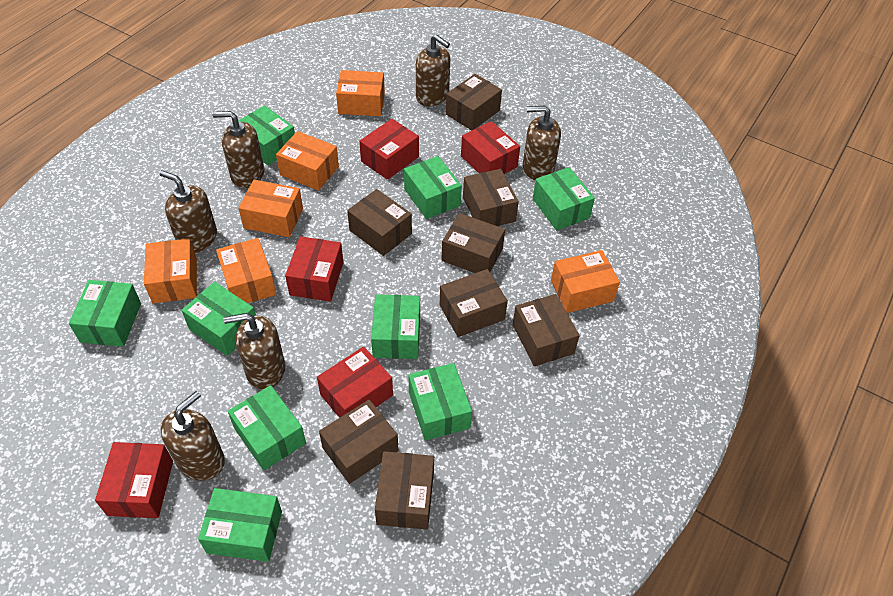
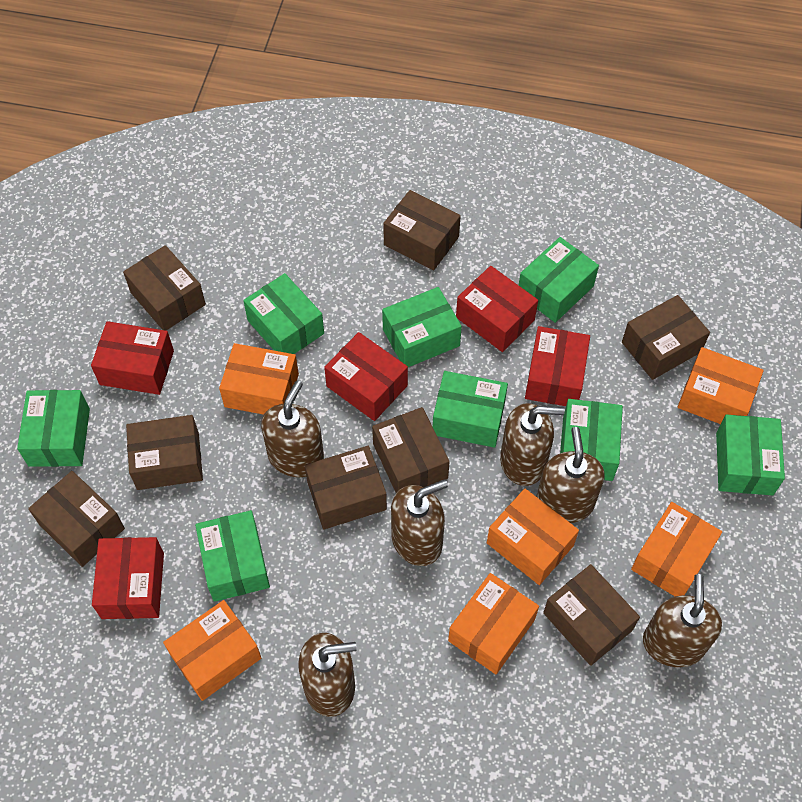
green box: [69,280,141,347] [181,282,256,356] [198,488,282,562] [228,385,306,470] [239,105,295,166] [371,294,420,359] [404,156,462,219] [409,363,472,441] [533,167,595,231] = 9 -> [17,390,90,467] [195,510,270,602] [243,273,324,354] [382,287,462,367] [433,371,508,448] [519,237,599,323] [560,399,623,481] [716,415,785,496] = 8

